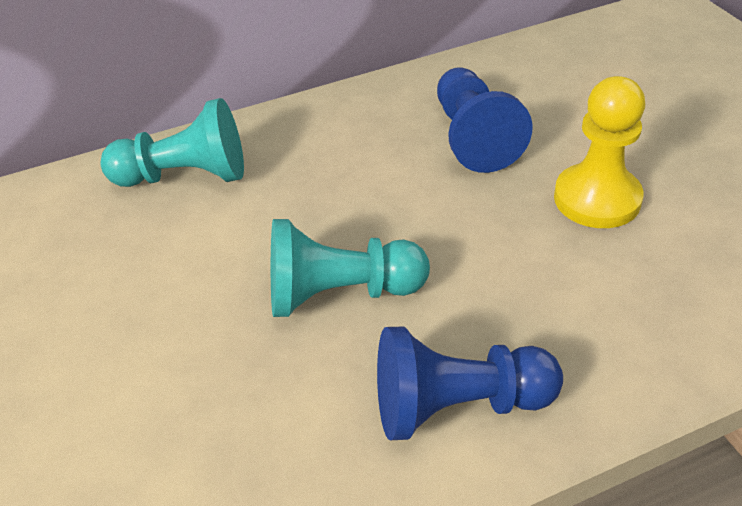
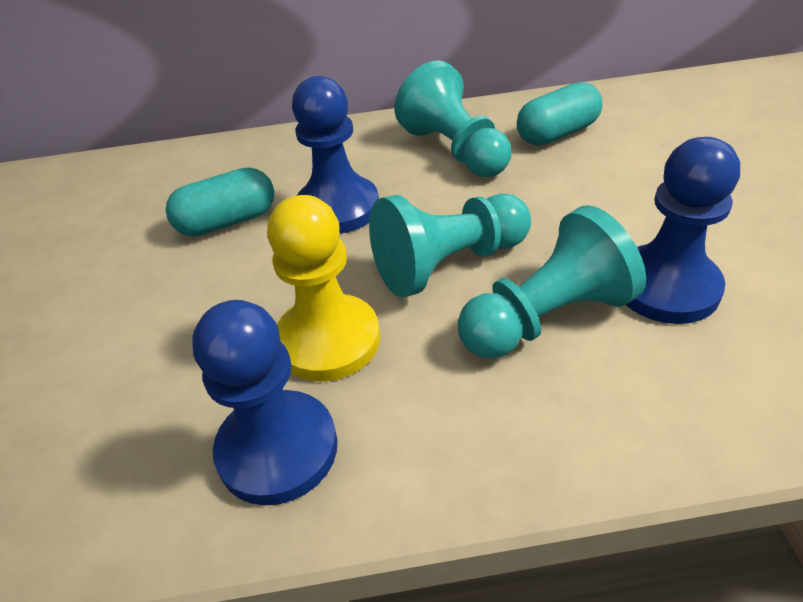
blue pawn: [377,327,563,440] [437,67,533,173] = 2 -> [192,300,337,505] [292,76,379,234] [626,137,740,324] = 3
turquoise capsule: none = 0 -> [166,167,274,236] [517,82,602,146] = 2
turquoise pawn: [101,98,244,187] [271,219,430,317] = 2 -> [369,193,531,297] [394,60,511,177] [458,205,646,358] = 3

